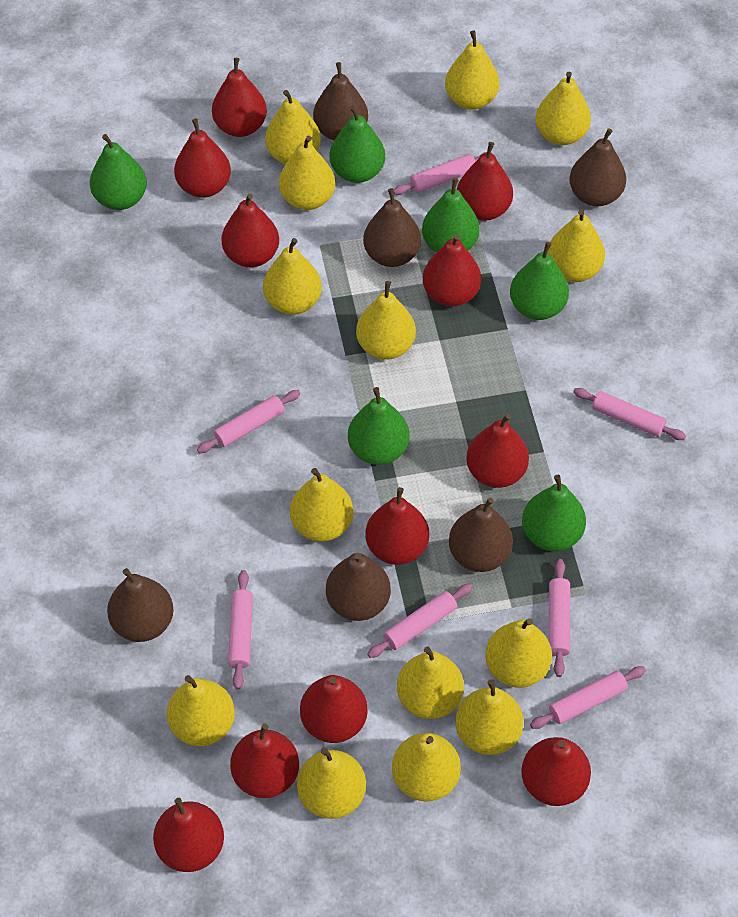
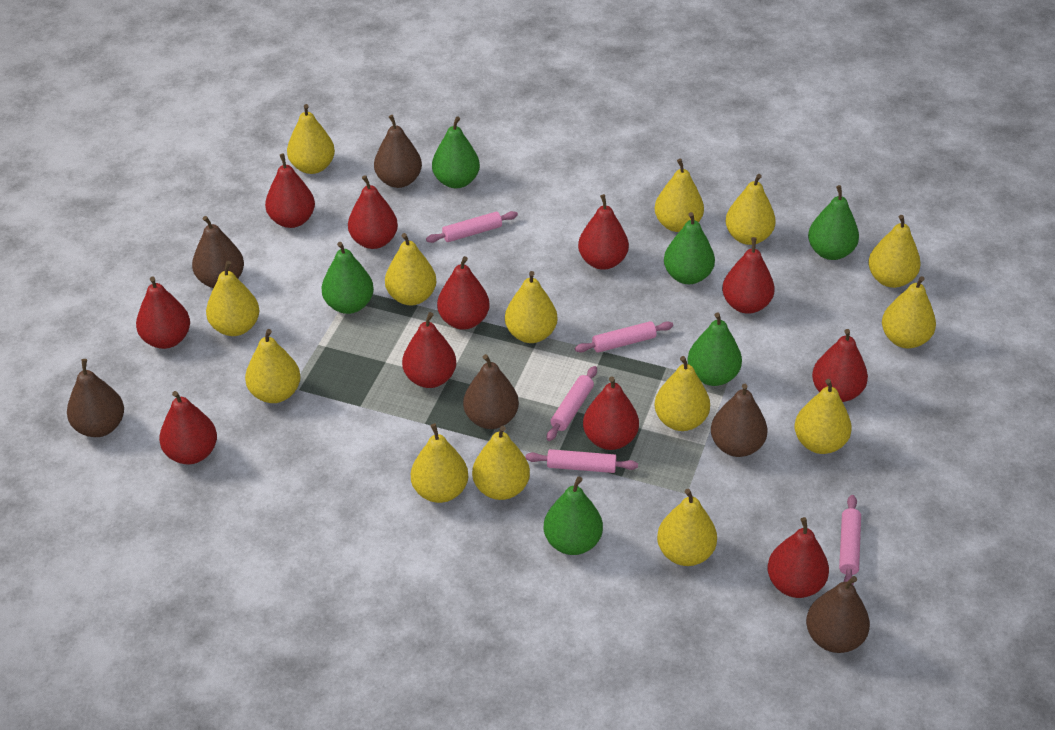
pink rolling pin: [197,390,301,453] [228,570,253,689] [367,584,473,658] [394,152,493,195] [530,666,646,729] [549,559,570,677] [573,388,686,440] = 7 -> [426,211,518,243] [526,449,638,473] [547,366,597,441] [575,321,673,353] [839,495,861,585] = 5

